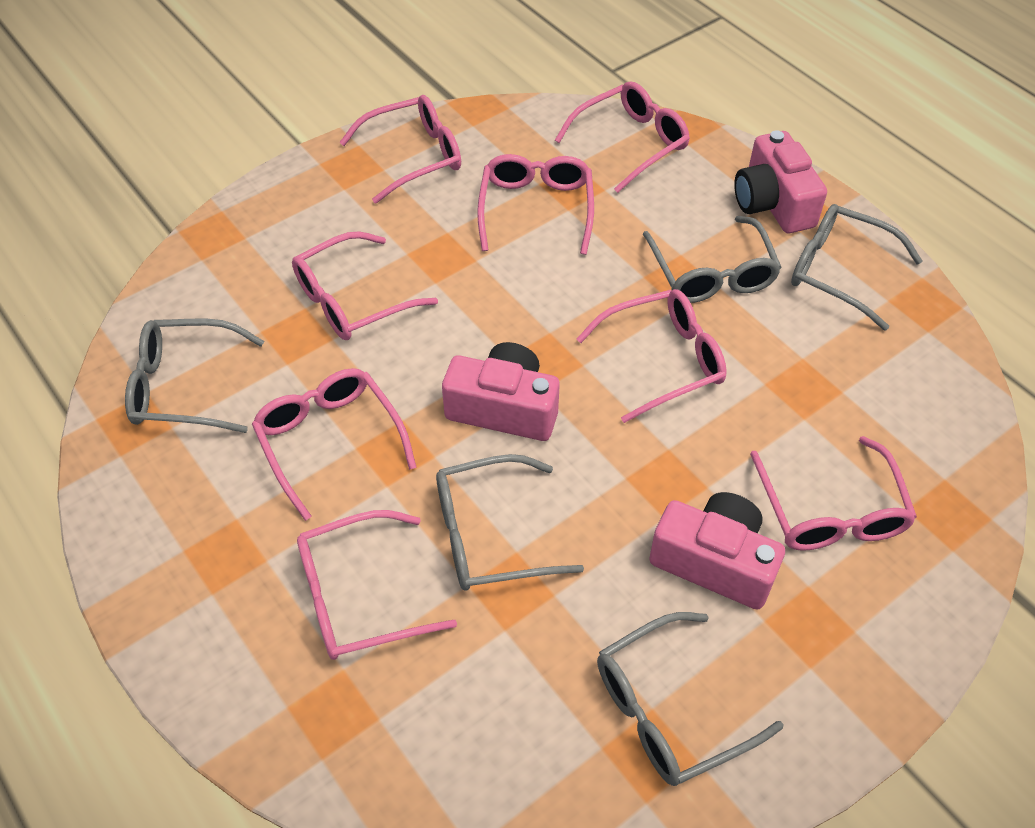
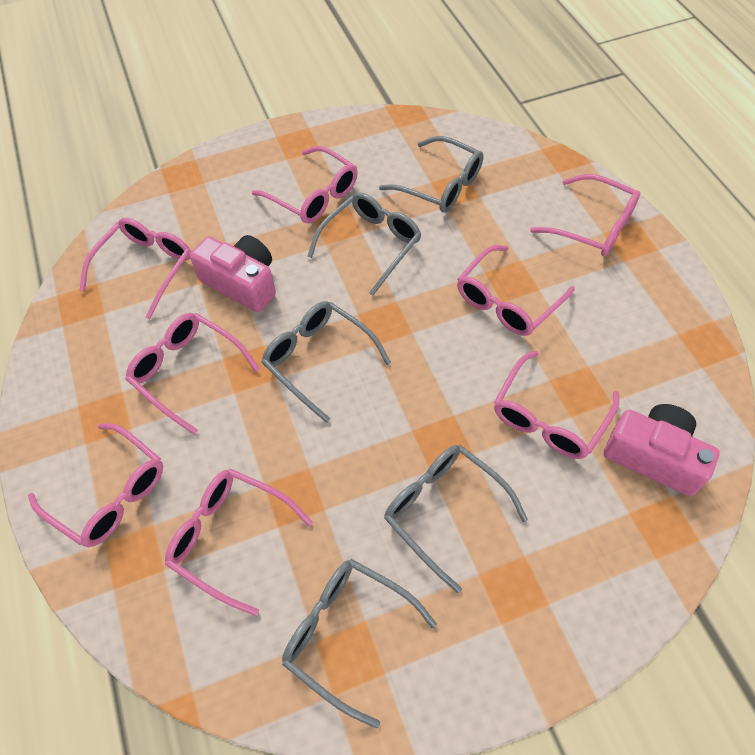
pink camera: [442,342,560,441] [649,492,785,610] [734,130,827,233] = 3 -> [190,235,276,312] [604,404,720,496] = 2

